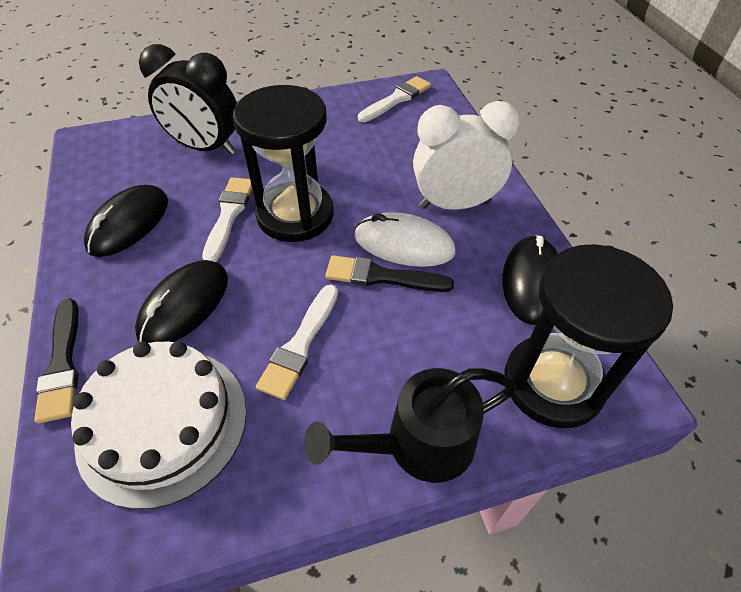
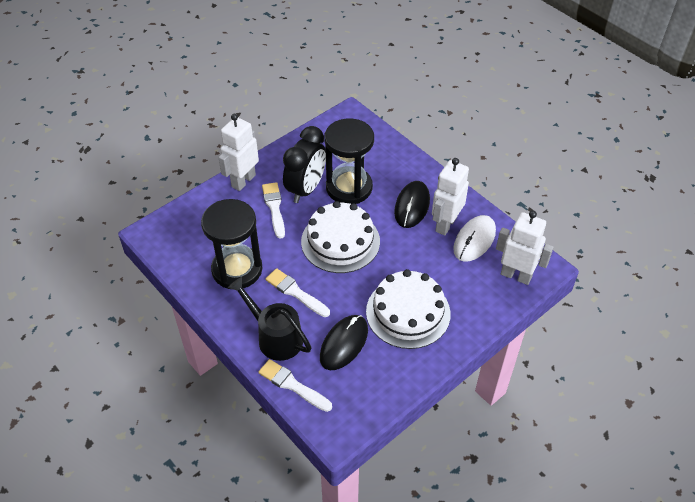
black brush: [34,299,79,424] [325,255,454,292] = 2 -> none = 0
black mouse: [84,185,168,257] [135,260,228,343] [502,235,558,325] = 3 -> [320,315,368,370] [394,181,430,228] = 2
white cake: [71,341,247,509] = 1 -> [301,201,380,273] [366,269,451,349] = 2
white clock: [413,101,520,210] = 1 -> none = 0
white robot: none = 0 -> [218,114,259,191] [432,158,469,236] [496,210,554,285] = 3

